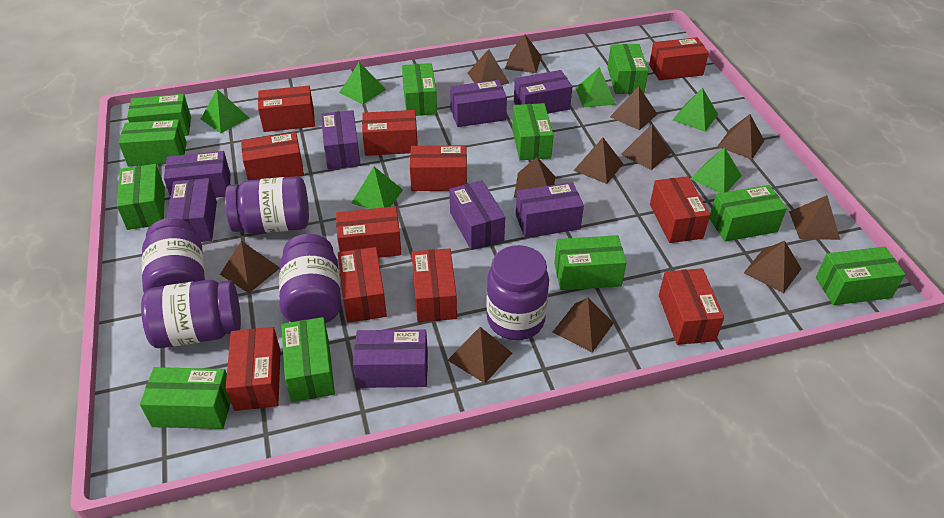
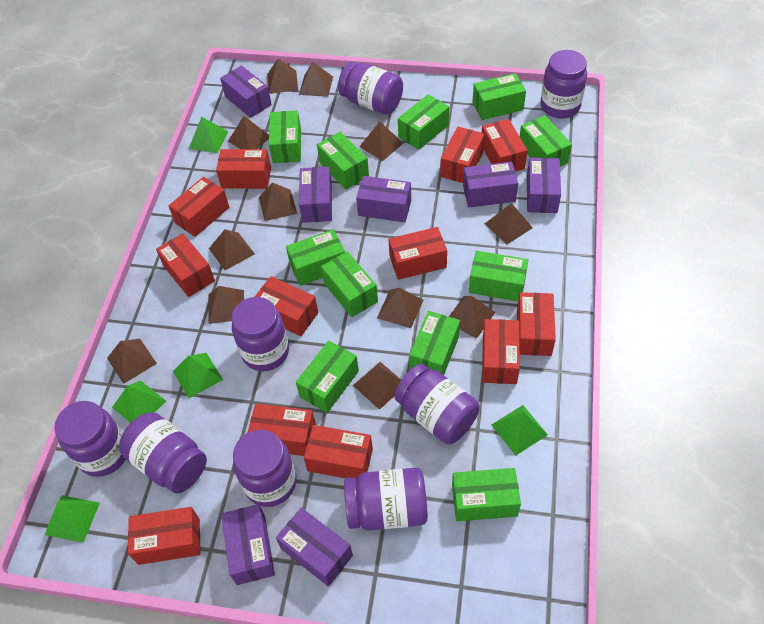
green pyramid: [201,89,249,133] [339,62,386,104] [351,167,403,209] [575,67,616,107] [673,88,718,132] [690,147,742,193] = 6 -> [45,495,100,543] [112,381,166,423] [173,353,223,398] [189,116,228,153] [492,405,548,456] = 5
purple box: [164,151,231,198] [167,178,217,242] [321,110,361,169] [353,330,428,388] [449,180,505,250] [450,80,507,127] [514,70,573,114] [516,182,584,238] = 8 -> [220,65,272,118] [221,504,275,585] [276,508,353,587] [299,167,332,223] [356,176,411,222] [463,162,518,207] [527,158,561,213] = 7
purple jar: [141,280,241,348] [142,218,205,293] [225,176,309,234] [279,234,341,323] [486,245,549,340] = 5 -> [54,401,126,477] [119,412,207,494] [231,297,289,371] [233,430,297,507] [338,62,403,115] [344,468,428,531] [394,364,480,444] [540,50,587,118] = 8
red box: [225,327,281,411] [241,132,304,180] [258,86,315,132] [336,206,402,258] [338,247,387,323] [362,110,418,156] [410,145,467,191] [412,248,457,322] [649,37,709,80] [650,176,710,243] [659,268,724,345] = 11 -> [128,507,201,565] [156,233,215,297] [168,177,229,237] [216,149,271,189] [248,404,316,456] [255,276,318,337] [304,425,373,480] [388,227,447,280] [440,127,485,183] [482,119,528,172] [482,319,520,384] [517,292,556,356] = 12

